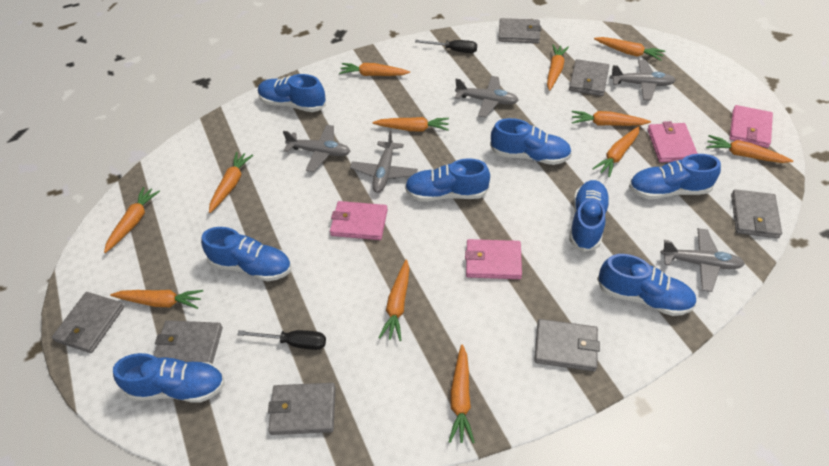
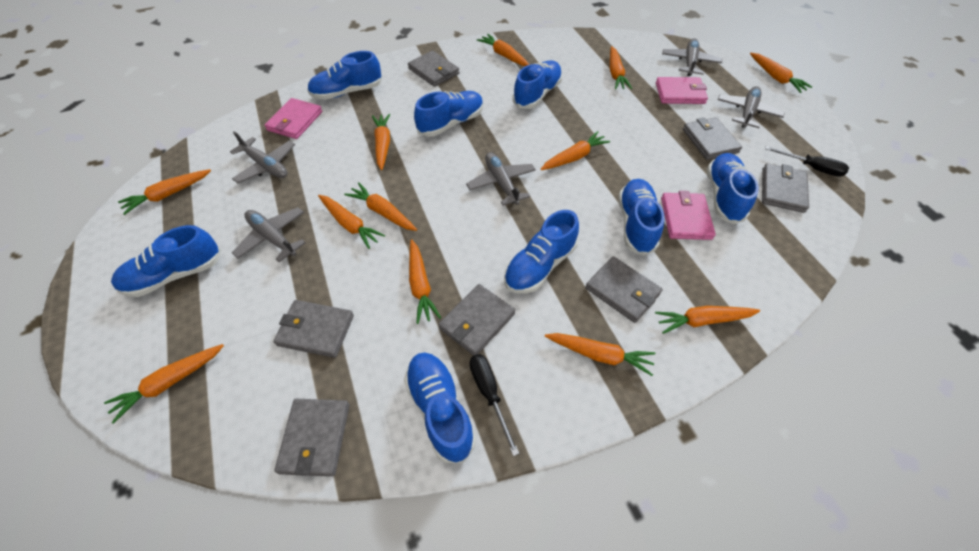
pink wallet: [330,201,388,240] [465,239,522,279] [648,121,698,163] [730,105,773,148] = 4 -> [265,98,323,139] [656,77,708,104] [661,191,716,240] = 3

